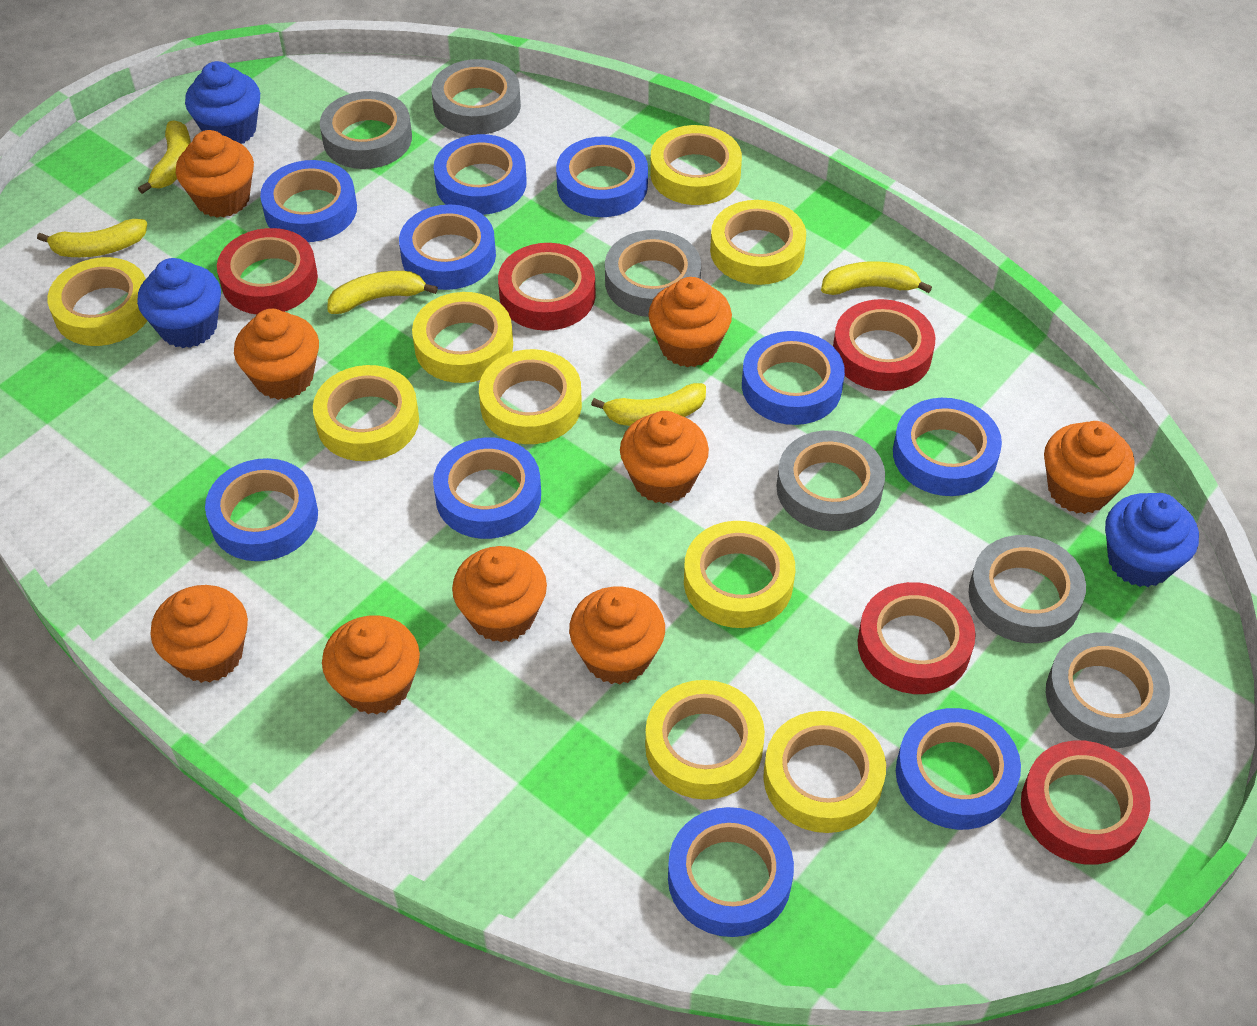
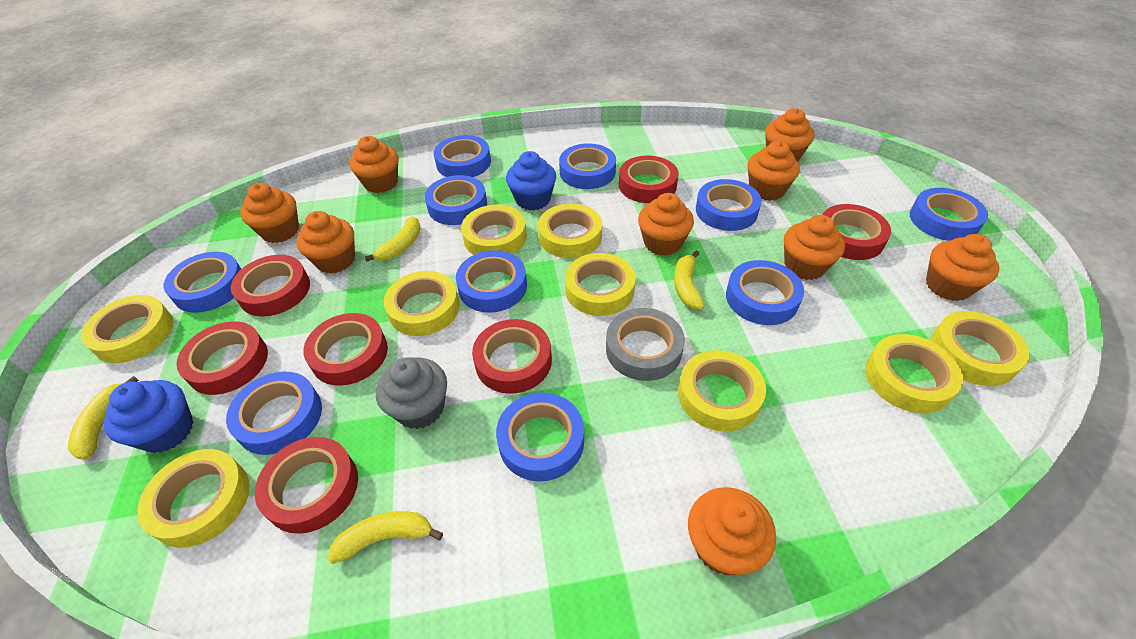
blue cupcake: [137,258,221,348] [185,61,260,144] [1105,493,1199,587] = 3 -> [103,380,194,453] [506,151,556,210] = 2
grey cupcake: none = 0 -> [376,357,447,429] = 1
grey tape: [320,91,412,169] [432,59,521,135] [605,230,701,317] [777,430,885,531] [969,535,1086,643] [1046,633,1170,748] = 6 -> [606,308,685,381] = 1
red tape: [217,228,318,314] [498,243,596,331] [833,299,935,391] [857,582,976,694] [1021,741,1150,865] = 5 -> [176,321,268,395] [231,255,310,317] [255,437,358,534] [303,313,388,386] [472,319,552,394] [619,156,679,203] [822,204,891,260] = 7
yellow banana: [37,219,147,257] [138,120,191,194] [327,271,438,314] [591,383,706,426] [821,261,932,295] = 5 -> [68,376,139,460] [328,511,443,564] [365,216,421,262] [674,251,705,310] = 4

